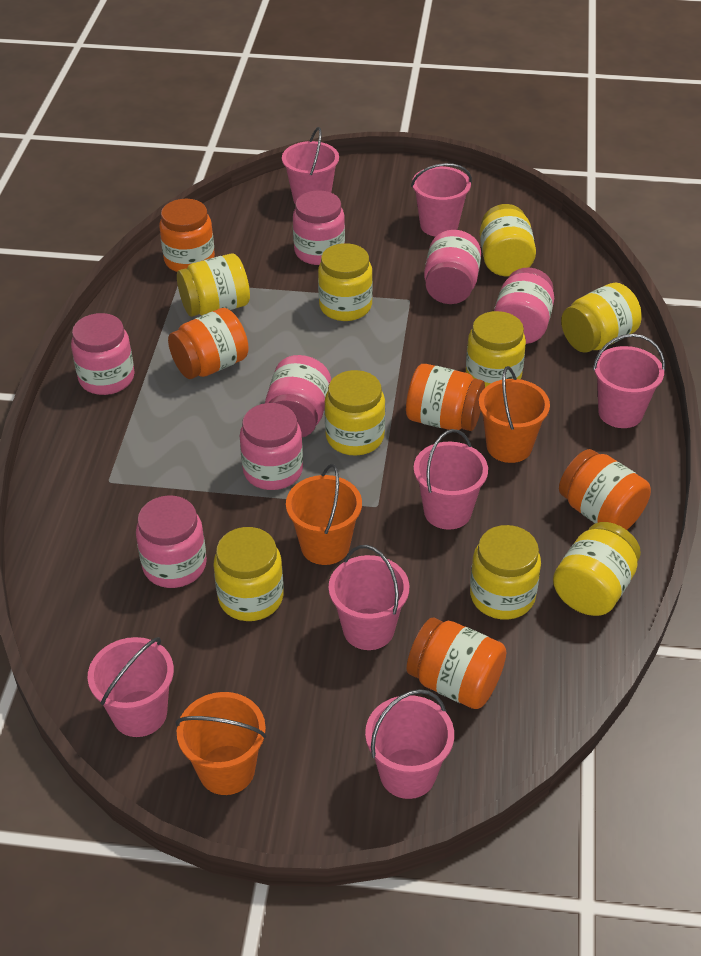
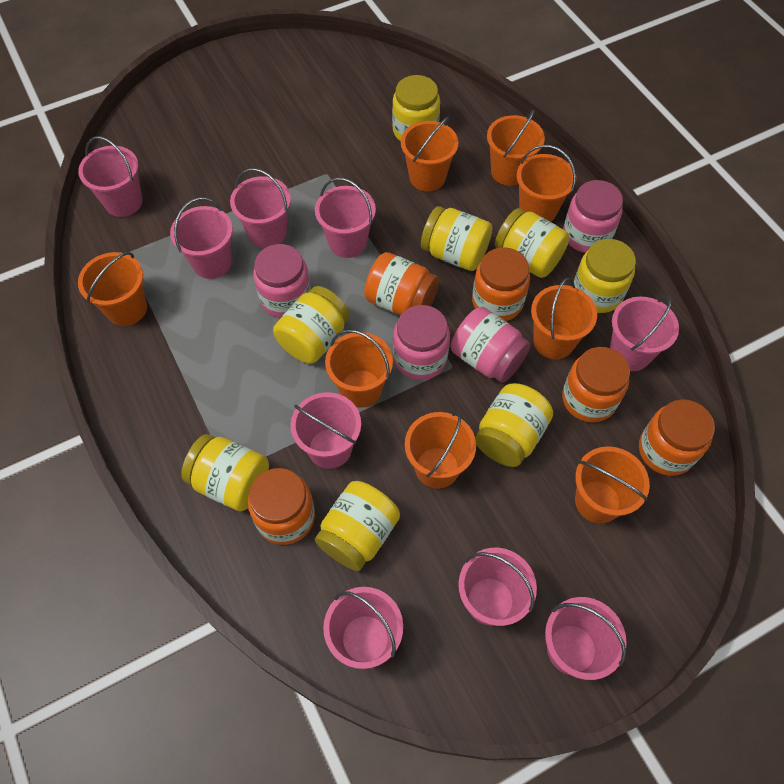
orange bucket: [176,692,267,795] [286,464,362,565] [479,366,550,463] = 3 -> [78,252,147,326] [325,329,393,408] [401,117,458,191] [405,412,476,489] [487,109,545,186] [516,145,576,222] [531,278,597,359] [575,446,650,524] = 8
pink bucket: [88,637,174,737] [282,127,339,203] [329,545,409,650] [365,689,454,799] [411,163,472,237] [413,429,488,530] [593,334,665,428] = 7 -> [78,136,142,217] [170,197,233,279] [230,168,291,248] [291,392,361,469] [315,177,376,258] [323,587,403,669] [458,548,537,626] [545,597,627,680] [610,297,679,371] = 9
pink jar: [71,313,135,395] [136,495,207,588] [240,403,303,490] [265,355,331,437] [293,190,345,265] [424,230,481,304] [494,267,554,344] = 7 -> [253,244,311,318] [393,305,450,380] [451,307,531,383] [563,180,623,253] = 4
yellow jar: [177,254,250,317] [213,527,284,621] [318,243,373,321] [325,370,385,456] [466,311,526,387] [470,525,541,620] [480,204,536,276] [553,522,641,616] [561,283,642,353] = 9 -> [181,434,269,511] [273,286,350,364] [315,481,400,571] [392,75,440,141] [421,206,493,271] [475,383,553,467] [495,208,570,278] [574,239,636,313] = 8

